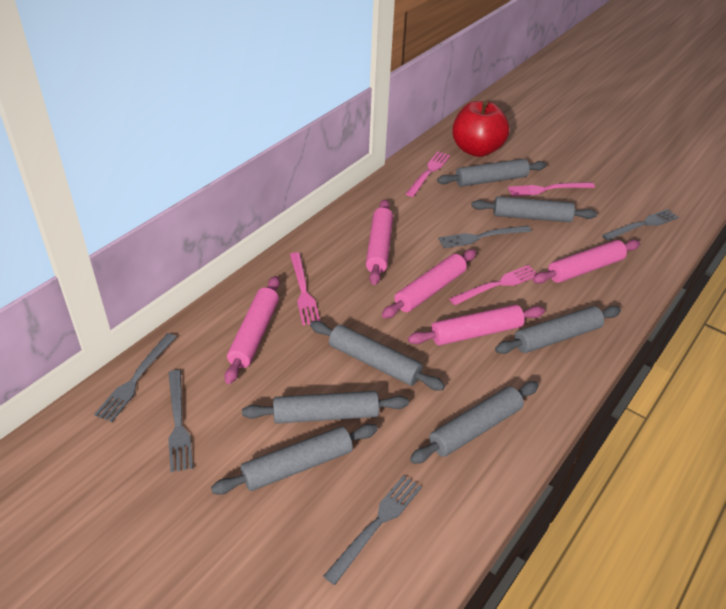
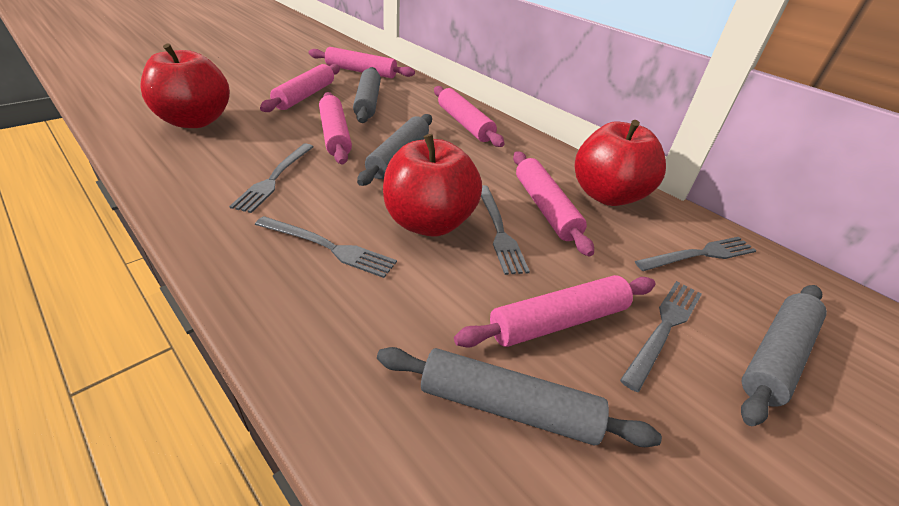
grey rolling pin: [211,424,378,495] [242,391,409,424] [310,321,445,391] [410,381,539,464] [437,159,546,187] [471,196,597,222] [495,306,621,354] = 7 -> [353,67,381,123] [357,114,432,186] [377,347,662,447] [741,285,827,426] = 4
pink fork: [290,252,320,325] [406,152,450,197] [449,265,537,305] [508,182,595,196] = 4 -> none = 0
pink rolling pin: [224,276,280,384] [366,199,393,285] [382,249,477,319] [408,305,545,346] [532,240,640,284] = 5 -> [260,64,340,112] [309,47,415,78] [319,92,352,164] [434,86,505,147] [454,275,655,348] [513,151,594,256] = 6
red apple: [452,101,509,157] = 1 -> [140,44,230,128] [383,134,482,237] [575,120,666,206] = 3

